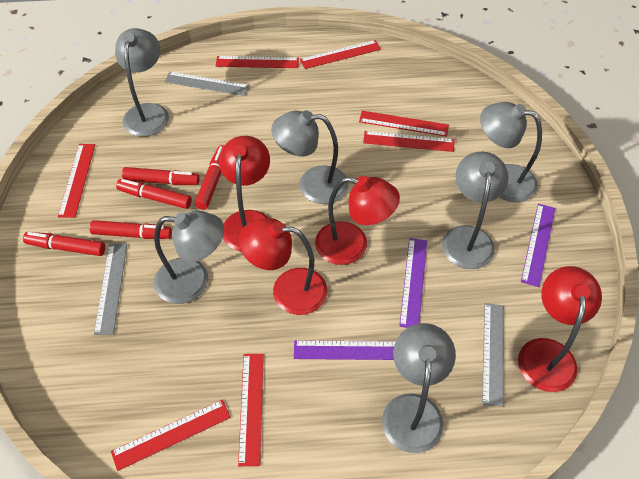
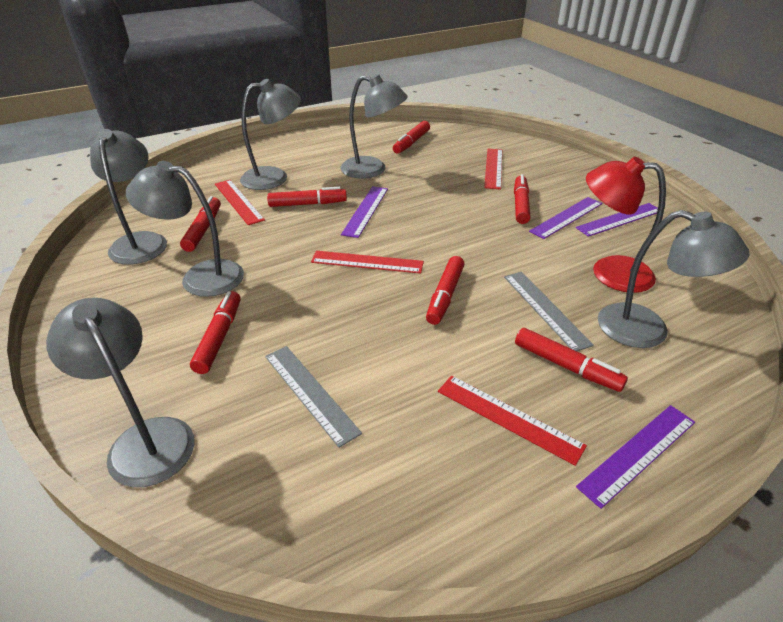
grey ruler: [94,244,127,335] [164,72,249,96] [482,303,504,407] = 3 -> [265,346,362,448] [504,272,594,351] = 2
purple ruler: [294,340,396,360] [400,238,427,328] [521,204,555,287] = 3 -> [341,186,388,238] [529,197,603,239] [576,203,658,237] [576,405,695,509] = 4
red lamp: [219,136,270,251] [239,218,328,315] [315,176,400,265] [518,266,602,392] = 4 -> [586,156,666,293] = 1
red marker: [23,232,105,256] [89,220,172,239] [116,179,192,209] [122,167,200,185] [195,145,224,210] = 5 -> [180,196,221,252] [190,291,240,374] [267,187,347,207] [393,121,430,154] [426,256,465,325] [514,174,530,224] [515,328,628,392] = 7
red ruler: [58,144,95,218] [111,400,231,471] [216,56,299,68] [238,354,264,466] [300,40,381,69] [359,111,449,137] [363,131,454,152] = 7 -> [215,180,265,225] [311,251,424,274] [438,376,587,466] [484,149,502,190] = 4

